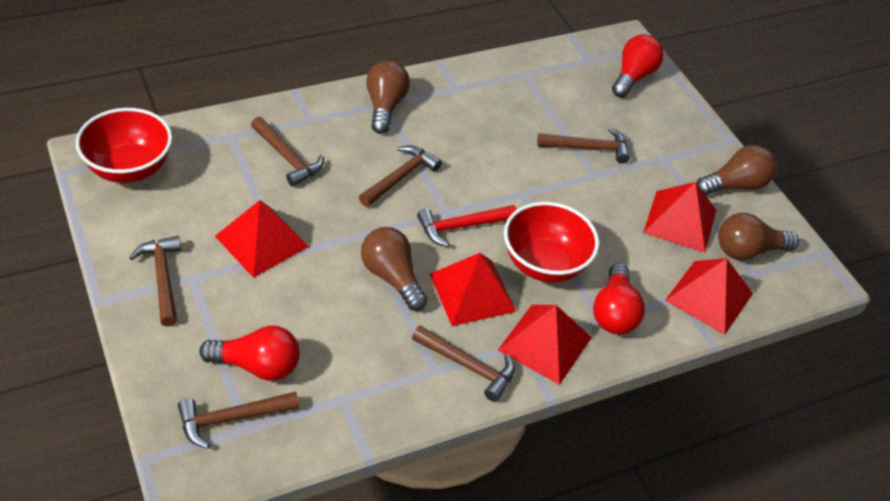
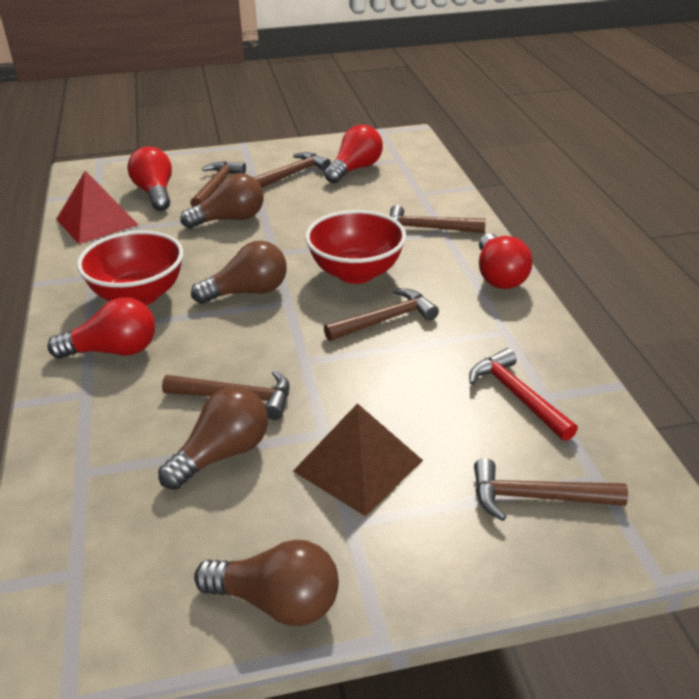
brown pyramid: none = 0 -> [293,403,423,516] = 1
red light bulb: [199,325,300,381] [593,263,645,335] [612,34,664,97] = 3 -> [47,297,155,359] [127,147,172,211] [324,125,383,183] [479,233,533,289] = 4
red pyramid: [215,200,309,278] [430,253,516,326] [498,305,592,385] [643,182,716,253] [665,258,753,335] = 5 -> [56,171,139,244] = 1

